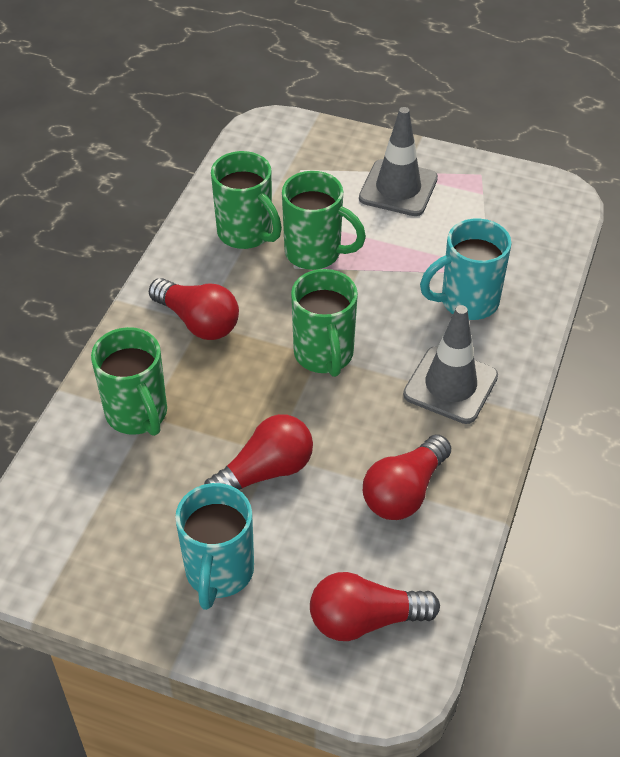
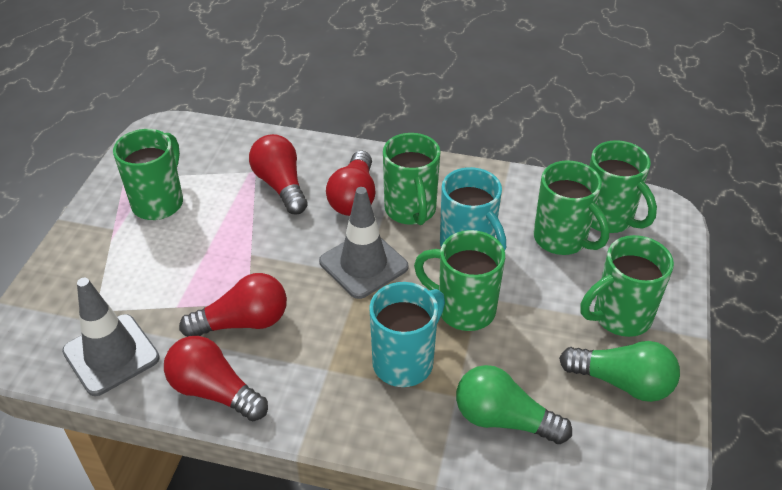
green light bulb: none = 0 -> [456,365,572,444] [559,341,680,402] = 2
green mug: [91,327,167,436] [211,151,282,249] [282,171,366,270] [291,269,358,377] = 4 -> [113,129,183,220] [383,133,441,225] [414,230,505,331] [534,160,610,255] [580,235,674,337] [589,140,657,233] = 6

